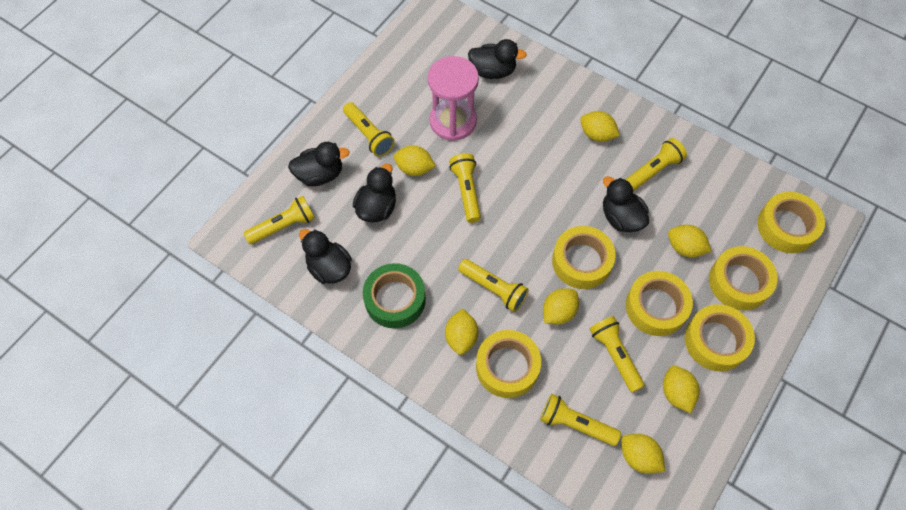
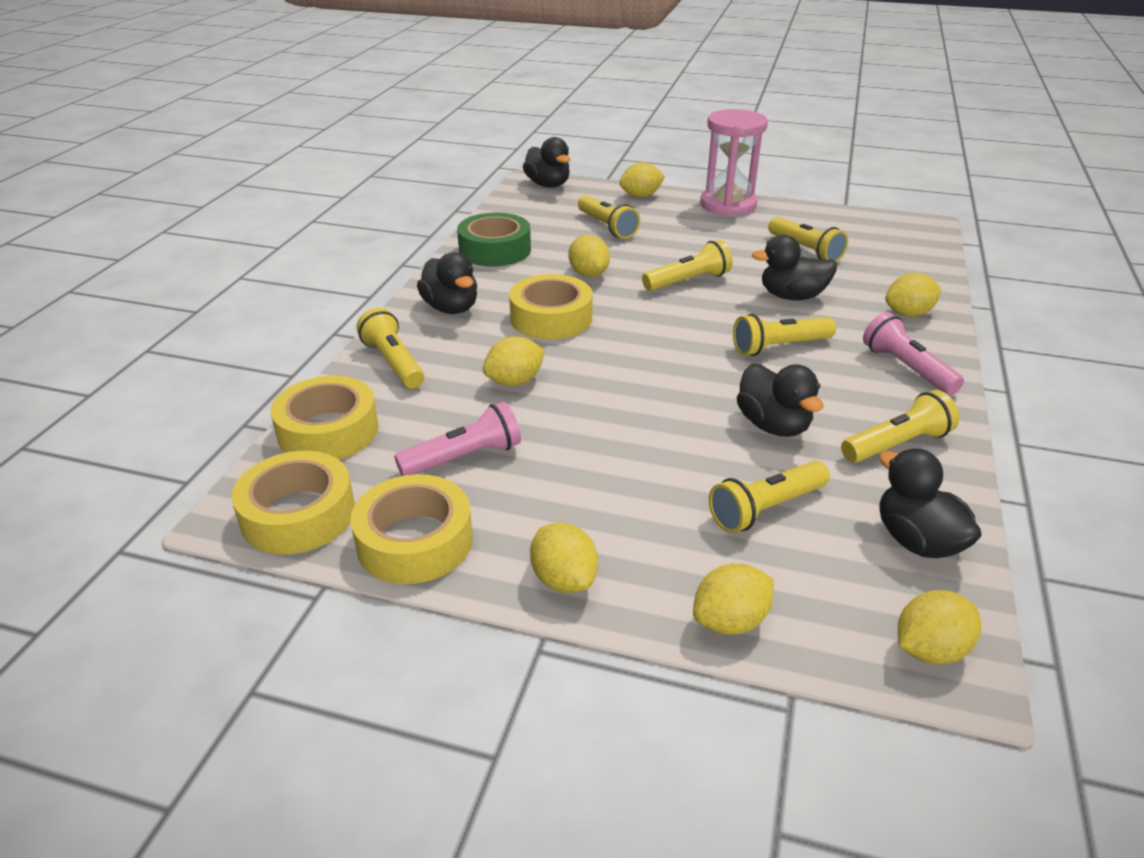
pink flashlight: none = 0 -> [394,402,521,476] [863,312,964,395] = 2
yellow tape: [476,330,541,398] [552,226,616,289] [626,271,693,336] [685,304,755,371] [709,246,778,310] [757,192,825,253] = 6 -> [231,451,355,555] [271,376,379,459] [350,474,473,584] [509,274,593,340] = 4

